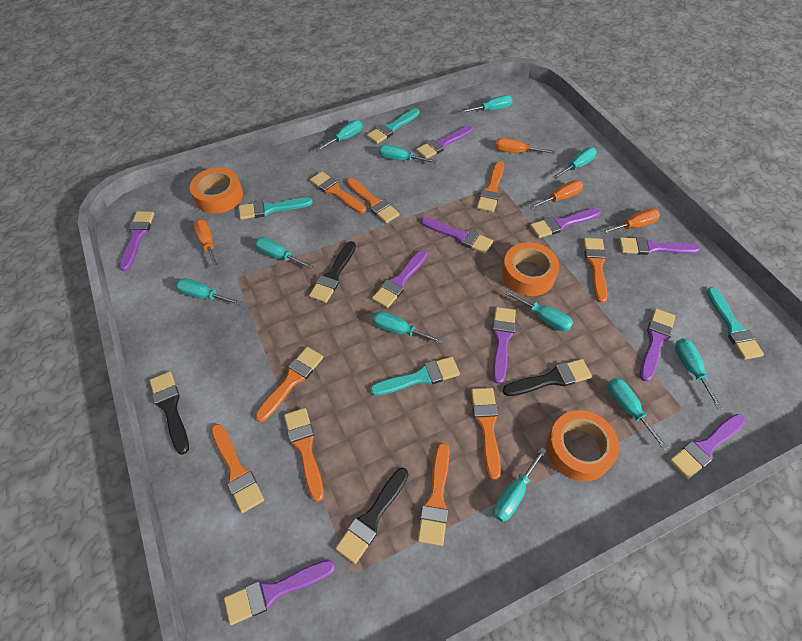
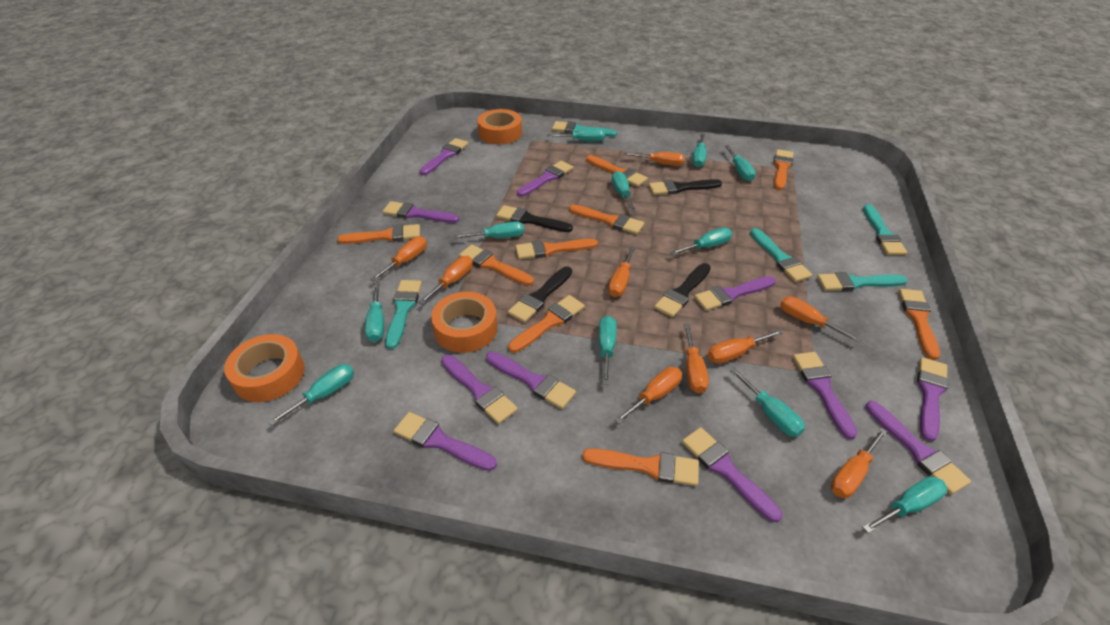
orange screwdriver: [193,219,219,269] [495,138,555,154] [529,180,583,209] [601,208,660,234] = 4 -> [370,236,427,282] [419,256,473,305] [608,246,635,297] [614,367,682,424] [624,152,685,166] [684,324,709,394] [708,329,783,364] [780,296,862,343] [831,428,887,498] = 9
purple brush: [119,211,154,271] [224,560,335,625] [372,250,427,308] [416,126,473,159] [421,217,493,254] [492,307,516,384] [530,208,601,238] [619,237,700,255] [640,308,675,382] [669,414,745,479] = 10 -> [383,201,459,223] [394,412,497,471] [419,138,469,175] [441,355,518,424] [486,352,576,409] [517,161,573,197] [682,427,782,522] [694,276,776,311] [793,352,858,439] [866,401,971,495] [917,357,948,442] = 11
turquoise brush: [239,198,313,220] [367,108,419,144] [370,357,460,396] [707,287,764,360] = 4 -> [385,280,422,349] [552,121,617,137] [750,228,812,282] [817,272,908,291] [863,204,907,255] = 5

